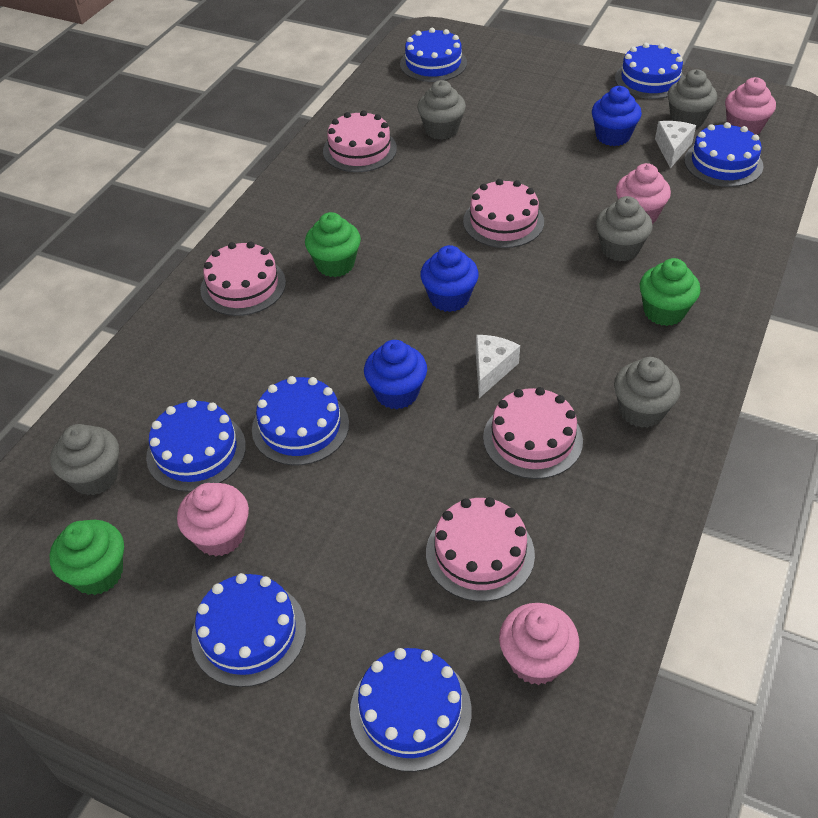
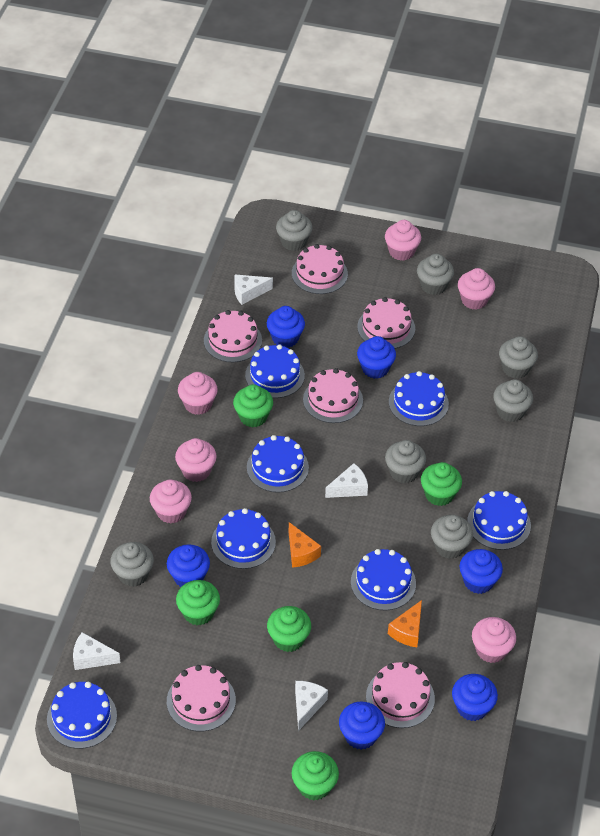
blue cupcake: [364,340,427,409] [420,245,479,312] [592,86,642,146] = 3 -> [167,544,210,587] [267,306,305,348] [339,702,385,750] [357,336,396,379] [452,674,498,721] [459,549,503,594] = 6
green cupcake: [49,520,124,595] [305,212,361,277] [640,258,700,326] = 3 -> [176,580,220,626] [233,384,273,427] [267,606,311,652] [292,751,339,801] [421,462,462,506] = 5
grey cupcake: [50,424,119,495] [417,80,466,140] [596,196,653,261] [614,357,680,428] [668,69,717,128] = 5 -> [110,542,154,587] [276,210,313,251] [385,440,426,483] [417,254,454,295] [431,515,473,559] [493,379,533,422] [499,336,538,379] = 7
orange cheese: none = 0 -> [289,522,321,568] [388,600,422,647] = 2
pink cake: [200,241,286,316] [323,110,397,172] [426,497,535,602] [463,179,544,248] [483,387,583,479] = 5 -> [167,665,236,732] [204,310,262,362] [292,244,348,294] [303,368,363,423] [357,297,415,349] [366,662,435,728] = 6
pink cupcake: [177,483,249,557] [499,603,579,685] [616,163,671,224] [725,77,776,135] = 4 -> [150,479,192,524] [175,438,217,482] [178,372,218,415] [385,220,421,261] [458,268,495,310] [472,617,516,663] = 6
white cheese: [476,335,520,398] [655,121,696,169] = 2 -> [73,632,120,670] [234,275,273,305] [295,681,328,731] [325,463,368,498] = 4

